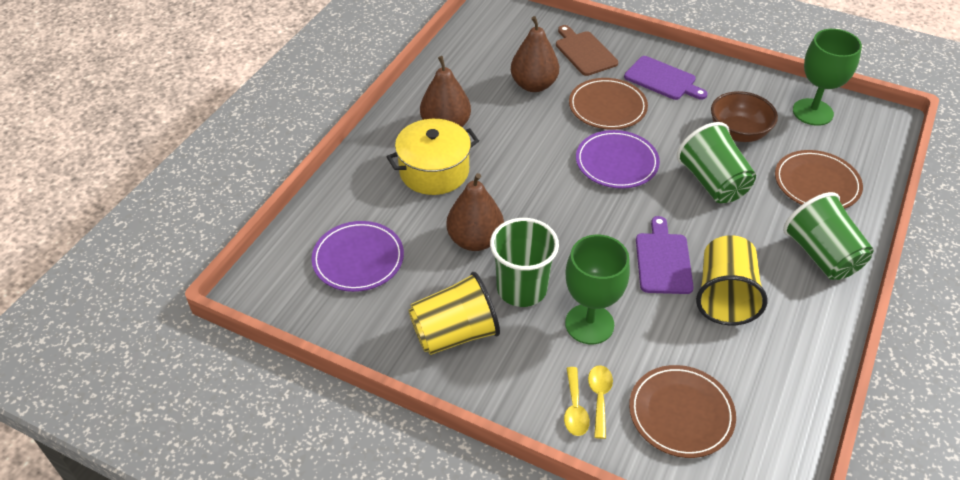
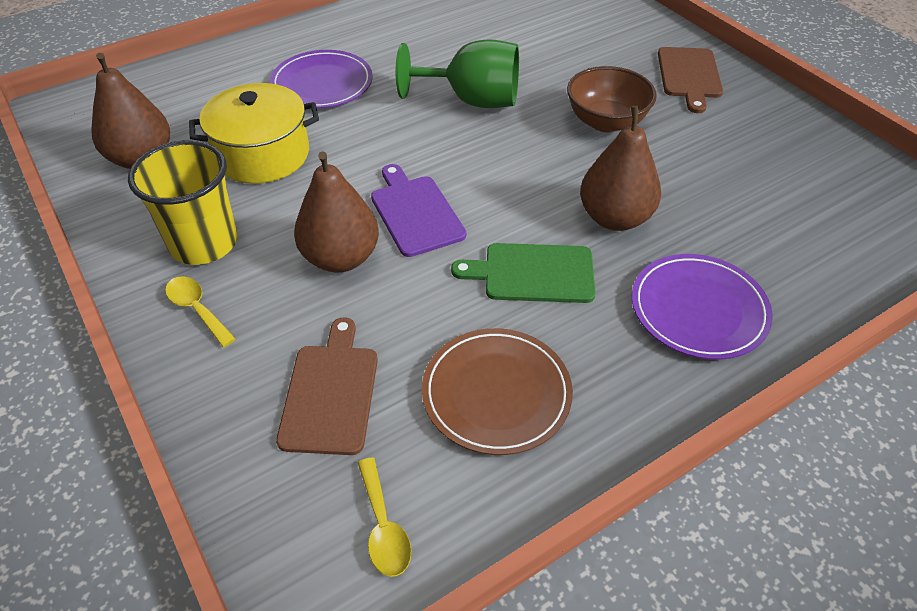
brown cutting board: [556,25,618,76] = 1 -> [276,317,378,455] [658,47,723,113] = 2
brown plate: [569,78,648,130] [629,365,736,458] [775,150,863,209] = 3 -> [422,328,573,455] = 1
green cup: [490,218,559,307] [677,122,756,203] [783,192,873,280] = 3 -> none = 0
green cutting board: none = 0 -> [451,243,596,303] = 1
green goblet: [565,235,630,344] [793,29,862,126] = 2 -> [396,39,519,108] = 1
purple cutting board: [624,56,708,100] [636,216,694,294] = 2 -> [371,164,466,257] = 1
yellow cup: [408,272,500,355] [696,235,768,325] = 2 -> [128,140,237,265] = 1

